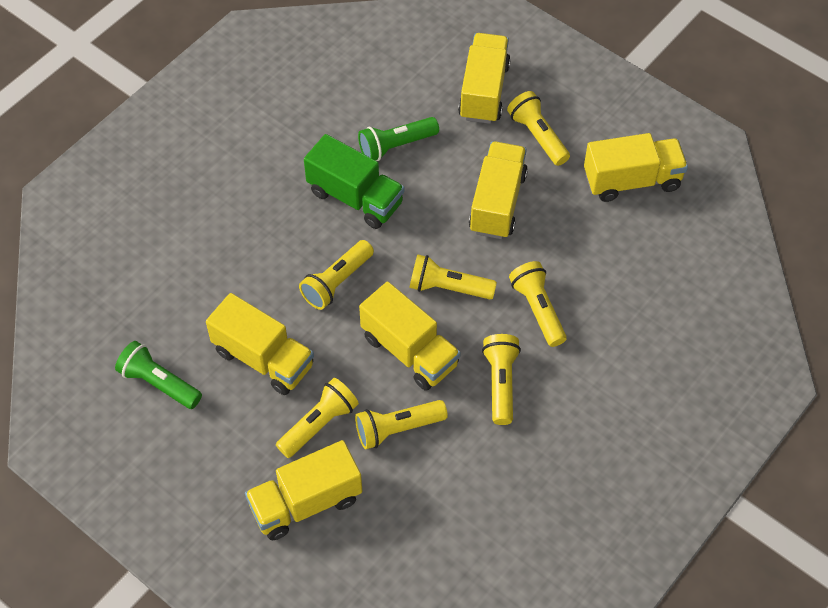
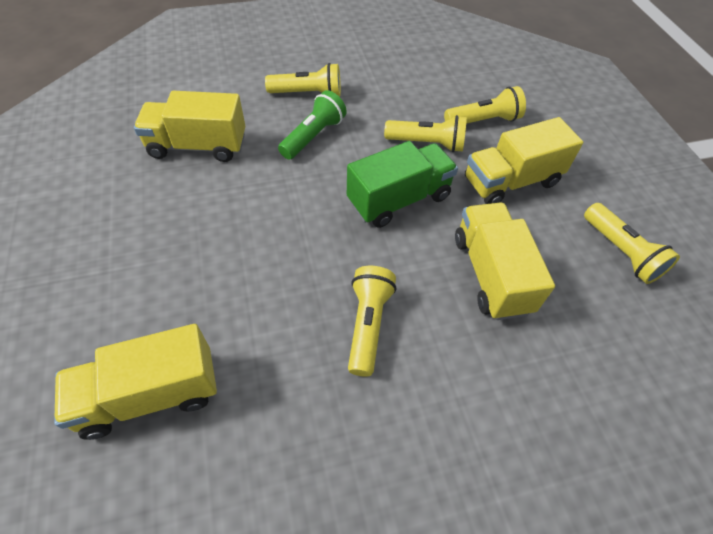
green flashlight: [115,341,202,409] [358,117,439,161] = 2 -> [278,90,347,160] = 1
yellow flashlight: [276,378,359,458] [299,240,374,310] [355,400,448,449] [409,254,497,299] [482,334,521,425] [507,91,570,166] [509,261,567,347] = 7 -> [265,63,341,96] [348,266,397,377] [384,115,467,152] [444,86,526,124] [584,203,680,284] = 5
yellow truck: [206,293,314,395] [245,440,362,540] [359,282,461,391] [458,33,511,124] [469,141,528,239] [584,133,688,202] = 6 -> [54,324,217,440] [134,91,245,162] [455,202,555,320] [465,117,583,204] = 4

